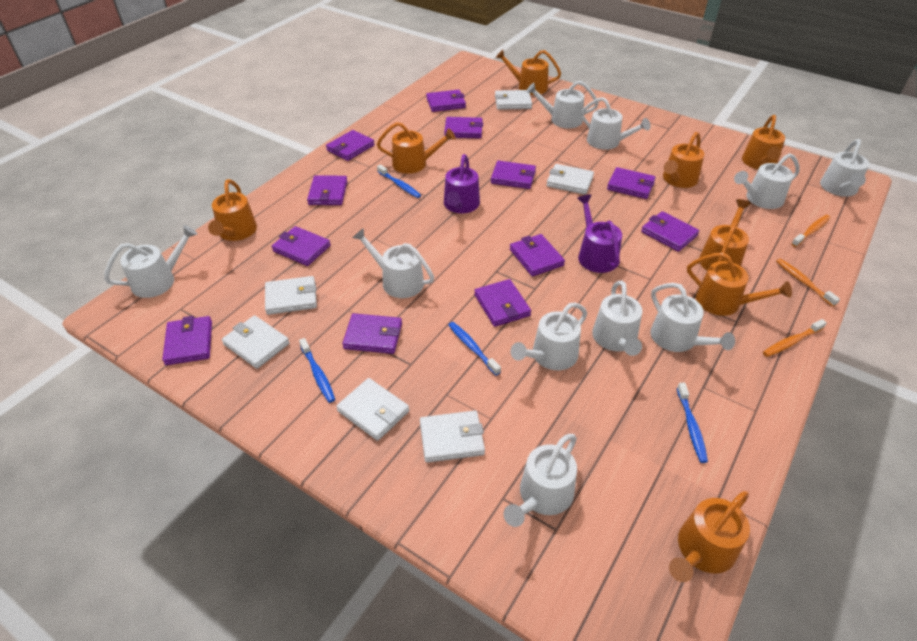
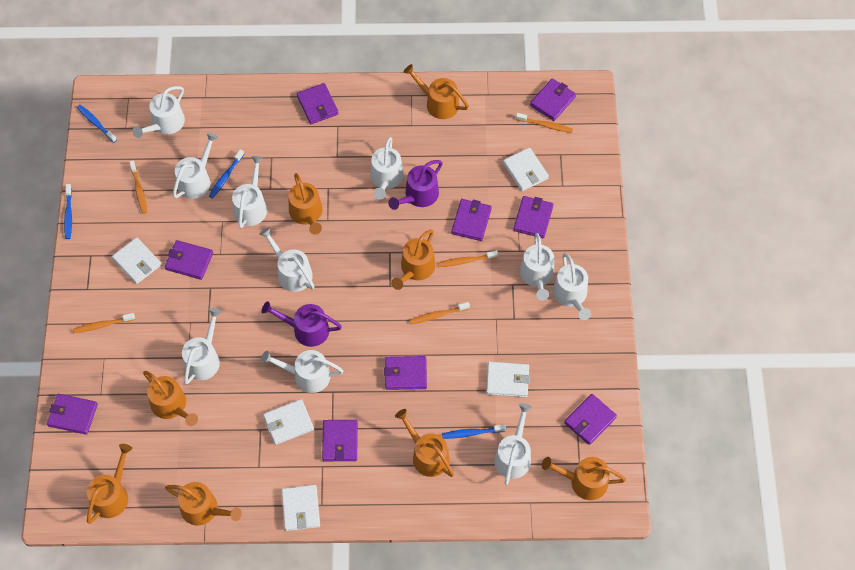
orange toothbrush: [763,319,827,357] [776,259,840,307] [791,215,830,247] = 3 -> [73,313,135,333] [129,161,147,214] [409,302,470,324] [438,251,498,267] [516,113,573,133] = 5
purple wallet: [162,316,212,365] [272,226,331,266] [307,175,347,205] [326,130,375,161] [342,313,402,354] [426,90,466,112] [444,117,483,138] [474,279,531,327] [491,160,536,189] [510,234,565,276] [607,167,656,199] [641,211,699,252] = 12 -> [47,394,98,435] [165,240,213,280] [297,83,339,124] [322,420,358,461] [384,356,427,390] [451,199,492,241] [513,196,554,238] [530,78,576,121] [564,394,617,445] = 9
white wallet: [222,315,290,369] [265,276,317,315] [336,378,409,441] [420,411,485,463] [495,90,532,110] [546,164,594,195] = 6 -> [112,237,162,284] [263,399,314,445] [281,485,320,531] [486,362,530,397] [503,148,549,191] = 5

